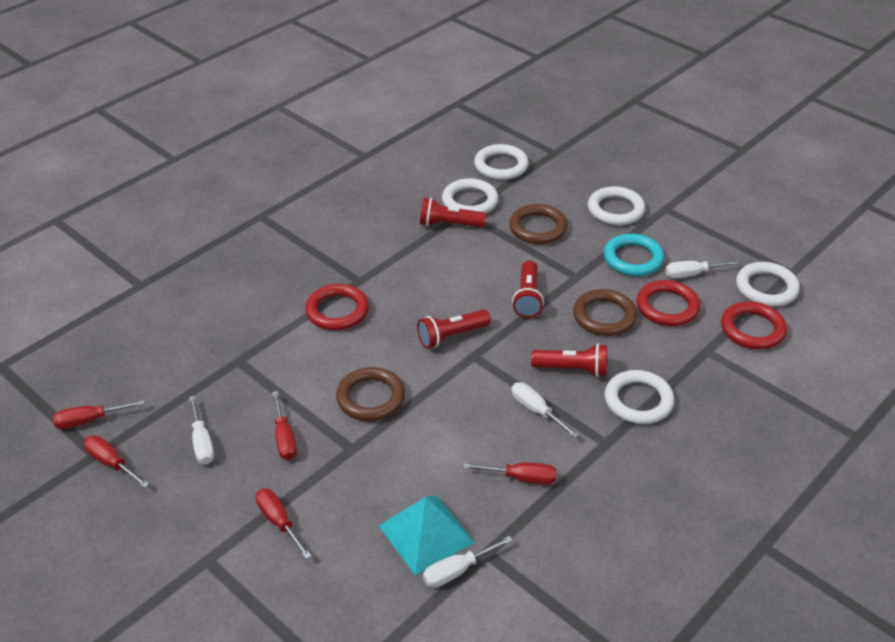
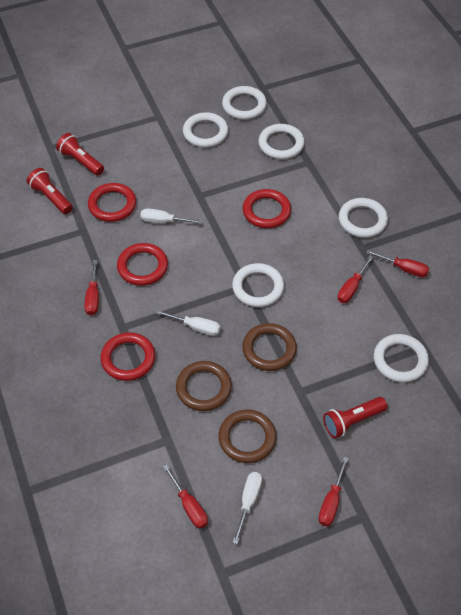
red flashlight: [417,309,491,349] [420,198,486,227] [512,261,544,318] [531,344,607,377] = 4 -> [27,168,73,214] [56,133,104,176] [323,397,387,438] = 3
red ring: [305,284,369,330] [637,280,700,326] [721,301,787,349] = 3 -> [88,183,136,222] [101,332,155,381] [117,243,168,286] [243,189,291,228] = 4
turquoise pyramid: [379,495,475,575] = 1 -> none = 0
turquoise ring: [604,234,664,276] = 1 -> none = 0
white ring: [442,178,498,213] [474,144,529,180] [588,186,645,225] [605,370,674,424] [736,262,800,307] = 5 -> [183,112,228,147] [222,86,267,120] [232,263,284,307] [258,124,305,159] [339,198,388,238] [374,334,429,383] = 6
white screwdriver: [189,396,214,464] [423,536,513,588] [511,382,579,438] [665,260,740,278] = 4 -> [140,208,202,224] [156,310,220,336] [233,472,262,544] = 3

